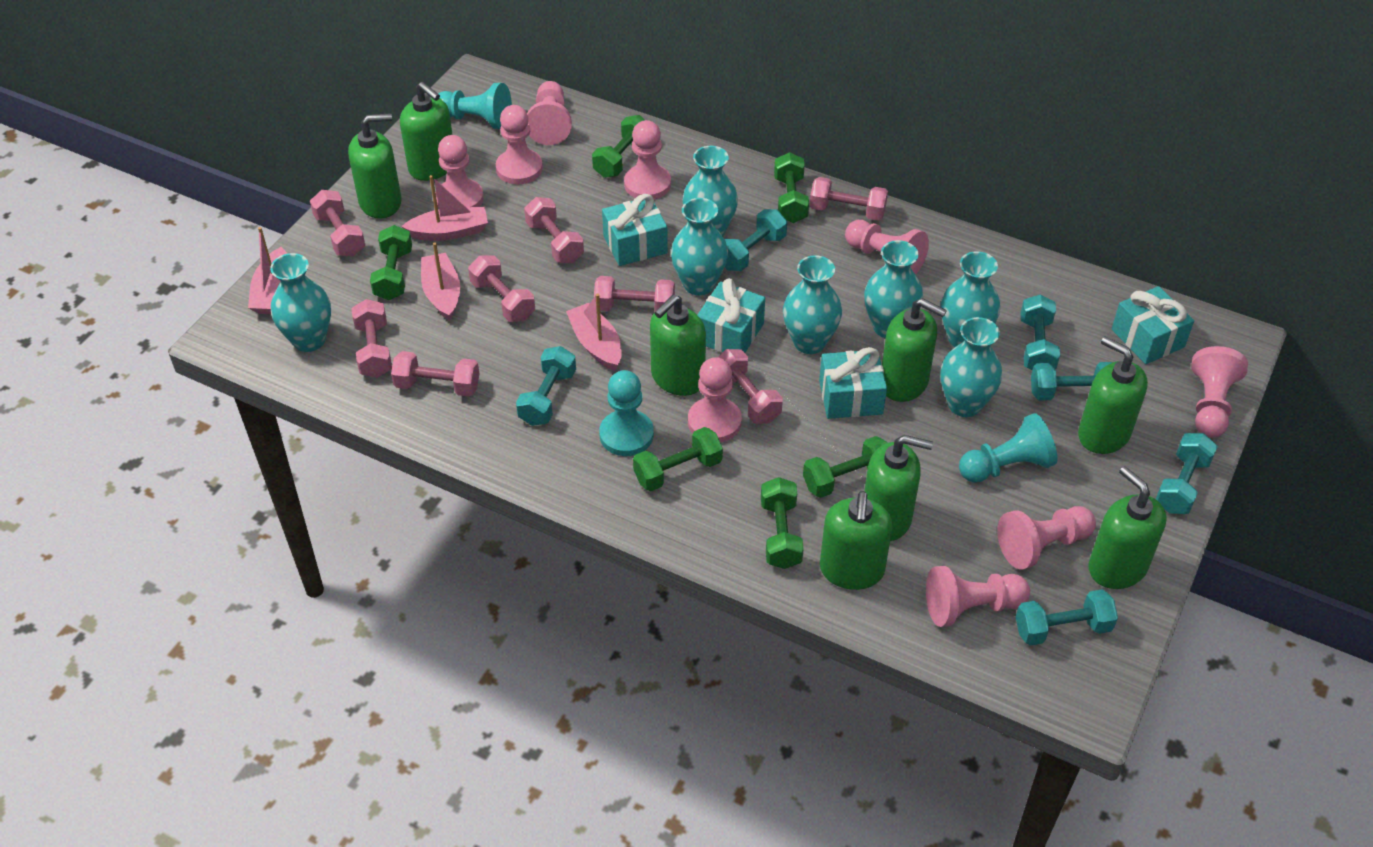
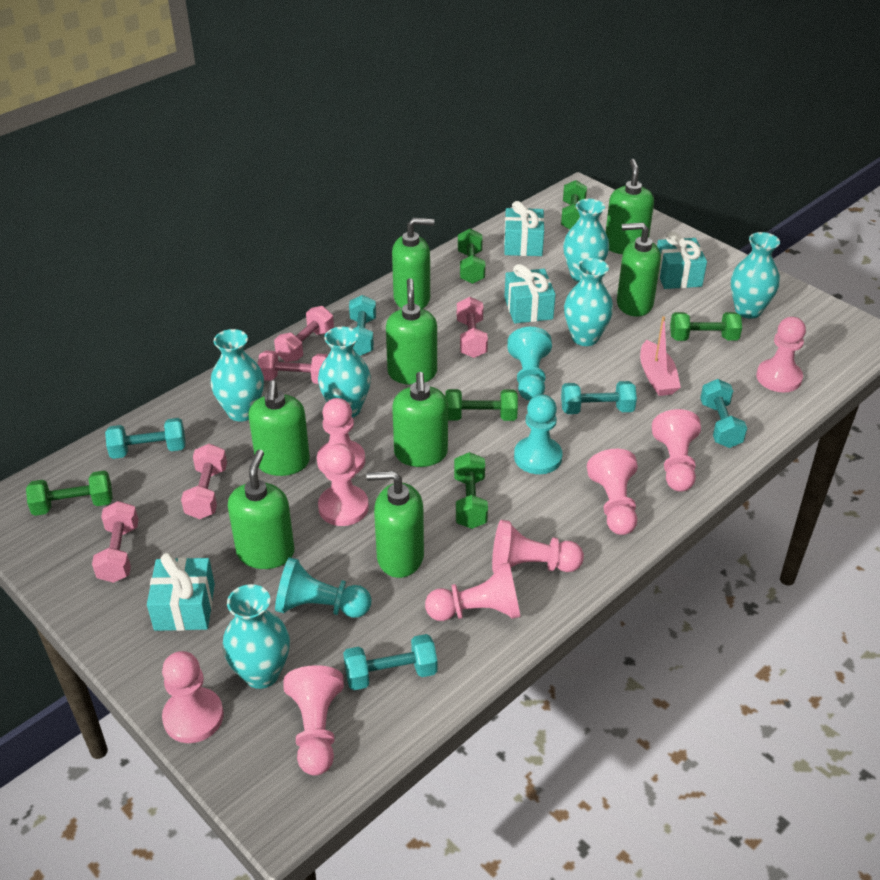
pink boat: [248,227,287,314] [401,175,488,241] [421,242,460,321] [566,293,622,371] = 4 -> [640,316,681,396] = 1
pink dumbbell: [310,190,365,256] [351,299,392,378] [391,351,480,397] [468,256,535,322] [524,197,584,263] [594,276,675,311] [718,349,783,424] [810,177,888,221] = 8 -> [92,501,139,583] [181,443,227,519] [258,350,328,384] [274,306,334,362] [457,297,488,358] = 5
turquoise dumbbell: [516,346,576,426] [725,209,787,271] [1016,589,1118,646] [1020,294,1060,370] [1031,362,1112,400] [1156,433,1218,514] = 6 -> [105,418,186,459] [343,634,437,690] [349,295,376,356] [561,381,637,414] [700,379,747,448] = 5
turquoise vase: [270,253,331,352] [671,198,728,295] [682,146,738,236] [783,255,842,354] [864,240,923,338] [940,317,1002,417] [941,251,1000,347] = 7 -> [211,329,264,422] [223,584,290,689] [318,327,371,418] [563,199,609,282] [564,258,613,346] [731,232,780,319] = 6

